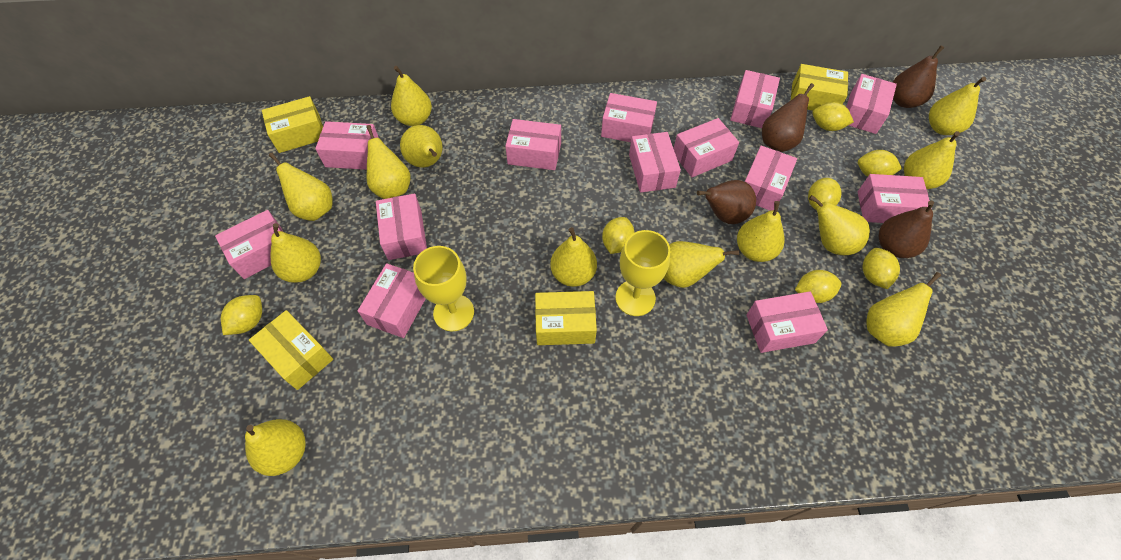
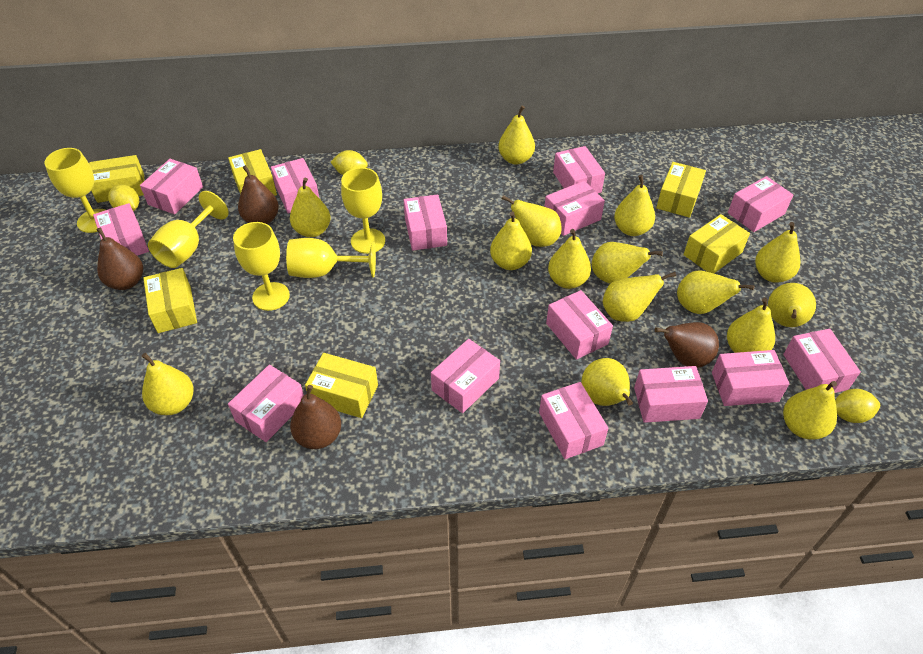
pink box: [215,210,283,279] [315,121,379,170] [358,263,426,338] [376,194,427,260] [505,119,561,170] [601,93,657,142] [629,132,681,192] [674,118,739,177] [730,70,780,128] [745,146,797,211] [746,291,828,353] [846,74,897,134] [858,174,930,223] = 13 -> [93,203,149,256] [140,159,203,214] [228,365,304,442] [271,158,319,214] [404,194,447,251] [431,339,500,413] [539,382,608,459] [545,181,605,236] [546,290,613,360] [553,146,605,193] [634,366,708,423] [712,350,790,406] [728,176,793,232] [783,329,861,393] = 14
yellow box: [249,310,333,390] [262,96,323,153] [535,291,597,345] [791,64,848,111] = 4 -> [89,155,144,203] [143,268,197,333] [228,149,277,196] [305,353,378,418] [656,162,706,218] [683,214,750,274] = 6
yellow goblet: [413,246,474,331] [615,230,670,316] = 2 -> [44,148,106,233] [148,191,229,268] [233,222,290,311] [286,238,376,278] [341,167,385,254] = 5
yellow lemon: [221,295,262,335] [602,217,635,254] [795,270,841,303] [808,178,842,210] [812,102,854,131] [858,150,902,177] [862,248,900,289] = 7 -> [108,185,139,211] [331,150,368,175] [835,389,880,423] = 3
yellow pear: [245,419,306,476] [269,153,332,221] [271,223,321,283] [366,125,411,199] [391,66,432,126] [400,125,443,168] [550,227,597,287] [663,241,739,288] [737,201,784,262] [809,195,870,255] [867,272,941,347] [904,131,960,189] [929,77,986,135] = 13 -> [142,353,194,415] [290,178,331,237] [490,212,532,270] [498,106,535,165] [502,195,562,247] [548,229,591,289] [581,358,633,406] [592,242,663,283] [603,272,676,322] [614,175,655,236] [677,270,754,314] [727,298,775,353] [755,222,800,283] [768,283,816,327] [783,381,837,440] = 15

